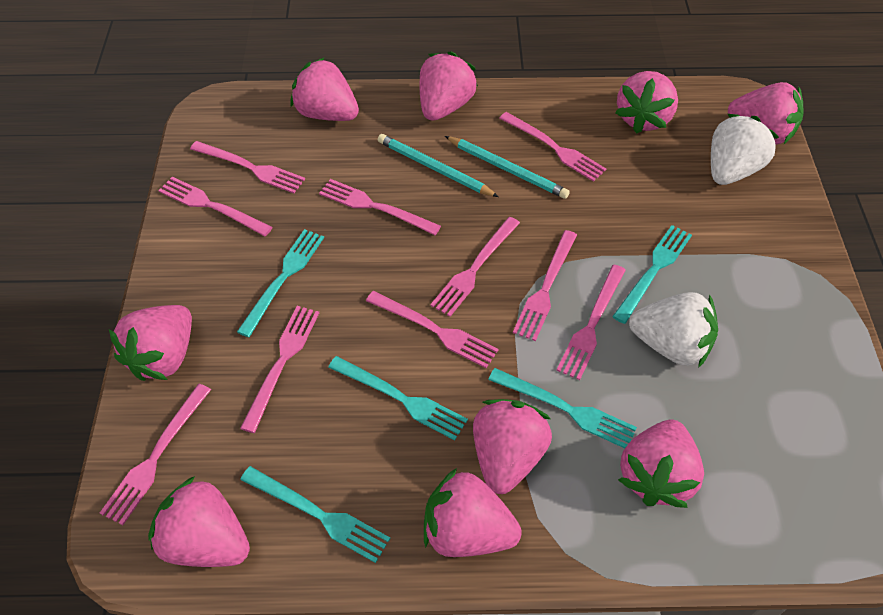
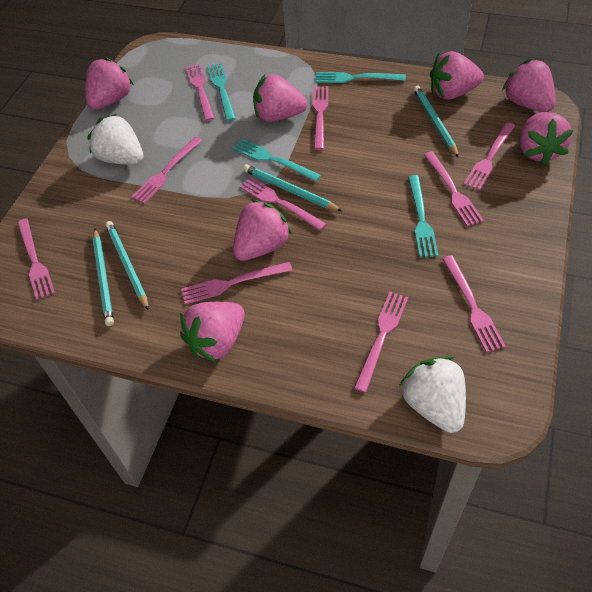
pink strawberry: [109,305,192,381] [148,476,250,567] [290,58,359,121] [420,51,478,121] [424,468,522,557] [473,399,552,494] [615,71,678,134] [618,420,704,508] [728,82,804,145] = 9 -> [85,57,134,110] [180,302,245,362] [233,199,292,261] [253,74,308,122] [430,51,484,100] [502,59,556,112] [520,112,573,165] = 7
turquoise fork: [237,229,324,337] [240,466,390,563] [328,356,468,440] [488,368,637,448] [612,225,692,324] = 5 -> [207,63,236,121] [233,139,321,182] [315,72,406,83] [408,175,439,258] = 4
turquoise pencil: [378,134,499,197] [445,136,570,199] = 2 -> [92,229,114,326] [105,221,149,311] [243,164,342,211] [413,85,459,158] = 4

